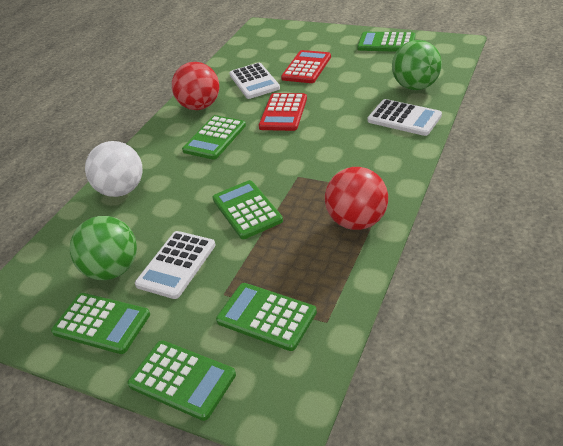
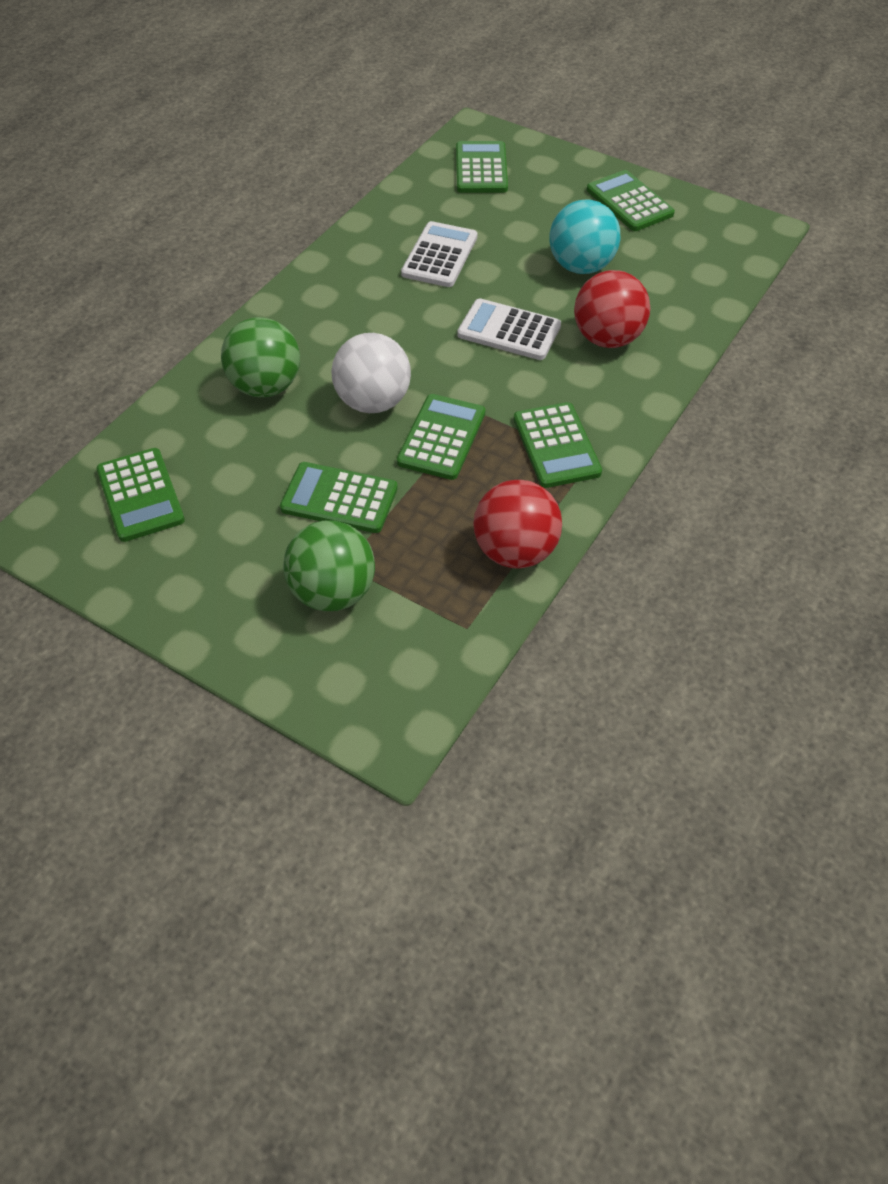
red calculator: [259,93,307,131] [281,50,331,83] = 2 -> none = 0
turquoise ball: none = 0 -> [549,199,620,274] = 1
white calculator: [135,231,216,299] [229,63,280,99] [367,99,442,136] = 3 -> [401,221,477,287] [457,298,561,360] = 2

